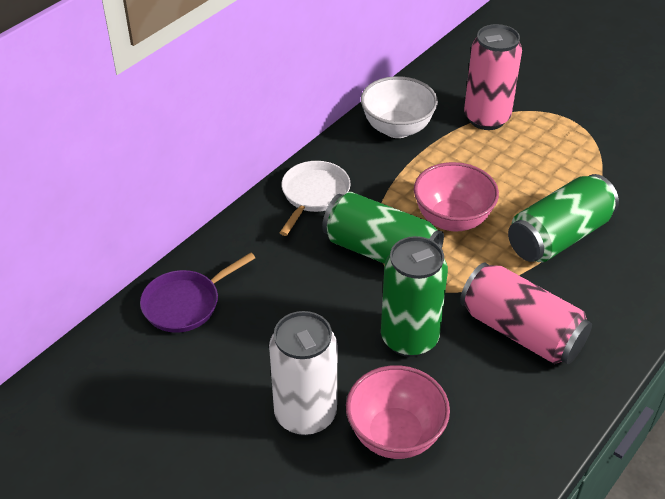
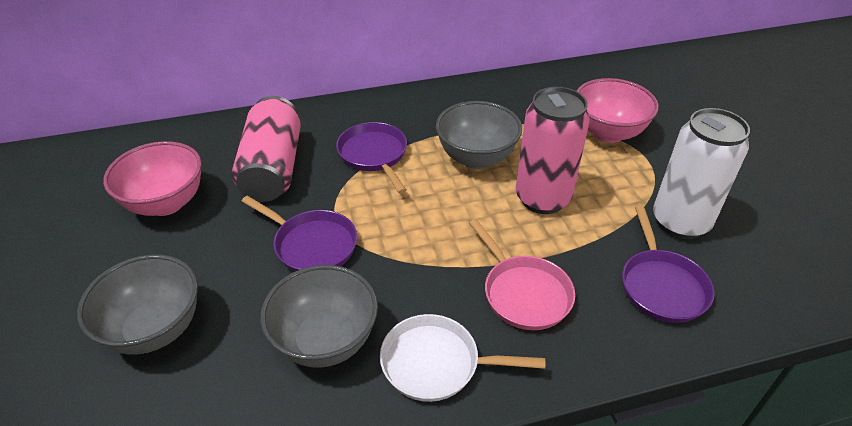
green can: [322,192,444,264] [381,236,448,357] [508,174,619,262] = 3 -> none = 0
grey bowl: none = 0 -> [77,255,198,354] [260,265,378,368] [436,101,522,169] = 3
pink pan: none = 0 -> [469,219,575,330] = 1
purple pan: [140,252,255,333] = 1 -> [241,196,357,272] [336,122,407,194] [622,206,714,323] = 3
white bowl: [361,76,438,138] = 1 -> none = 0

